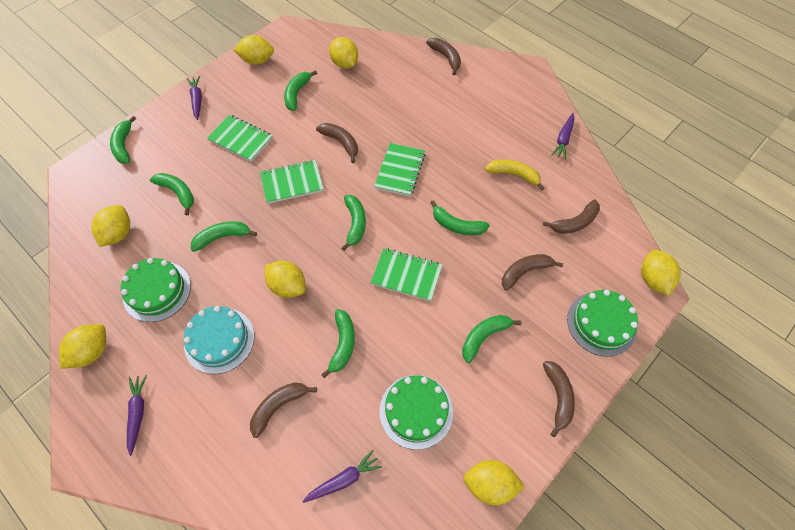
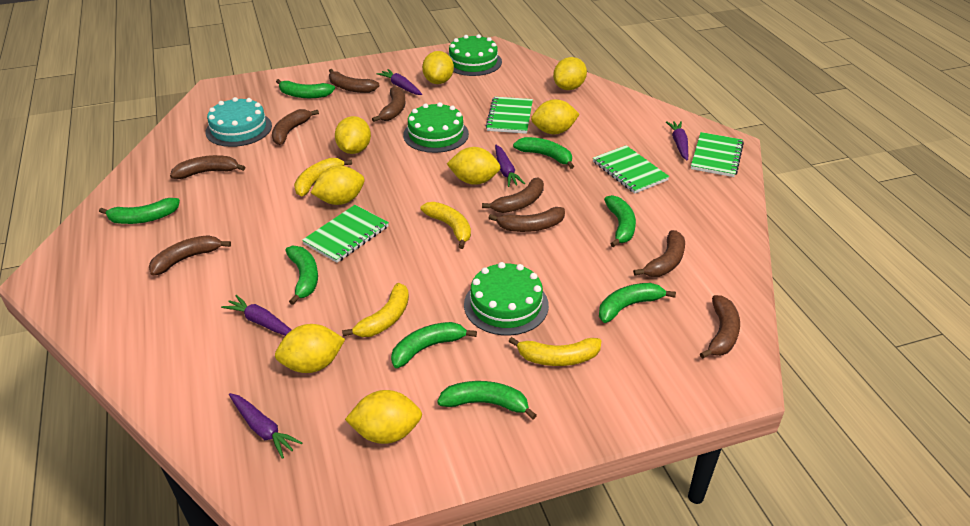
brown banana: [250,382,317,438] [316,123,358,163] [426,38,461,75] [502,254,563,291] [543,200,600,234] [543,361,575,437] = 6 -> [149,235,231,276] [170,155,245,179] [272,109,319,145] [329,69,380,93] [372,86,405,122] [482,177,544,213] [488,207,565,232] [633,230,685,277] [700,295,740,359] = 9
purple carrot: [127,375,147,456] [187,76,202,120] [302,450,382,503] [552,113,575,159] = 4 -> [221,295,291,336] [229,393,302,459] [377,69,422,95] [495,145,525,187] [666,121,688,161] = 5
yellow banana: [485,159,545,191] = 1 -> [294,158,352,196] [342,283,409,337] [421,202,471,249] [509,337,601,366] = 4
yellow lemon: [59,324,106,369] [91,205,130,247] [234,35,274,65] [265,261,306,298] [329,37,358,69] [464,460,525,505] [641,250,681,296] = 7 -> [275,324,345,373] [311,166,365,205] [335,116,371,154] [345,390,422,444] [422,51,454,84] [447,147,501,185] [531,99,580,134] [553,57,587,90] = 8

